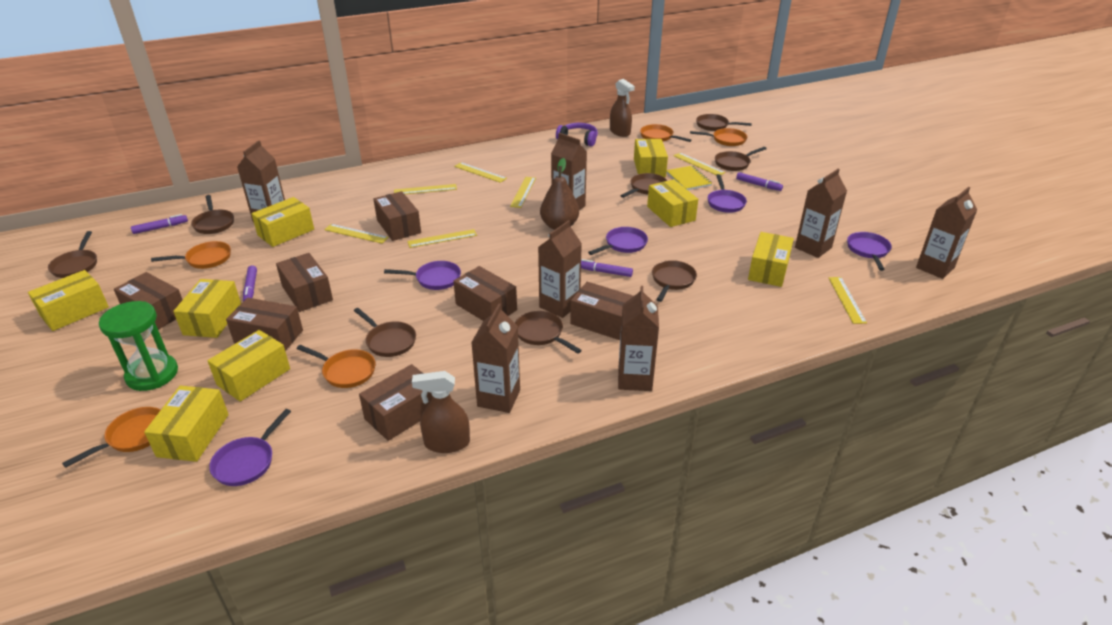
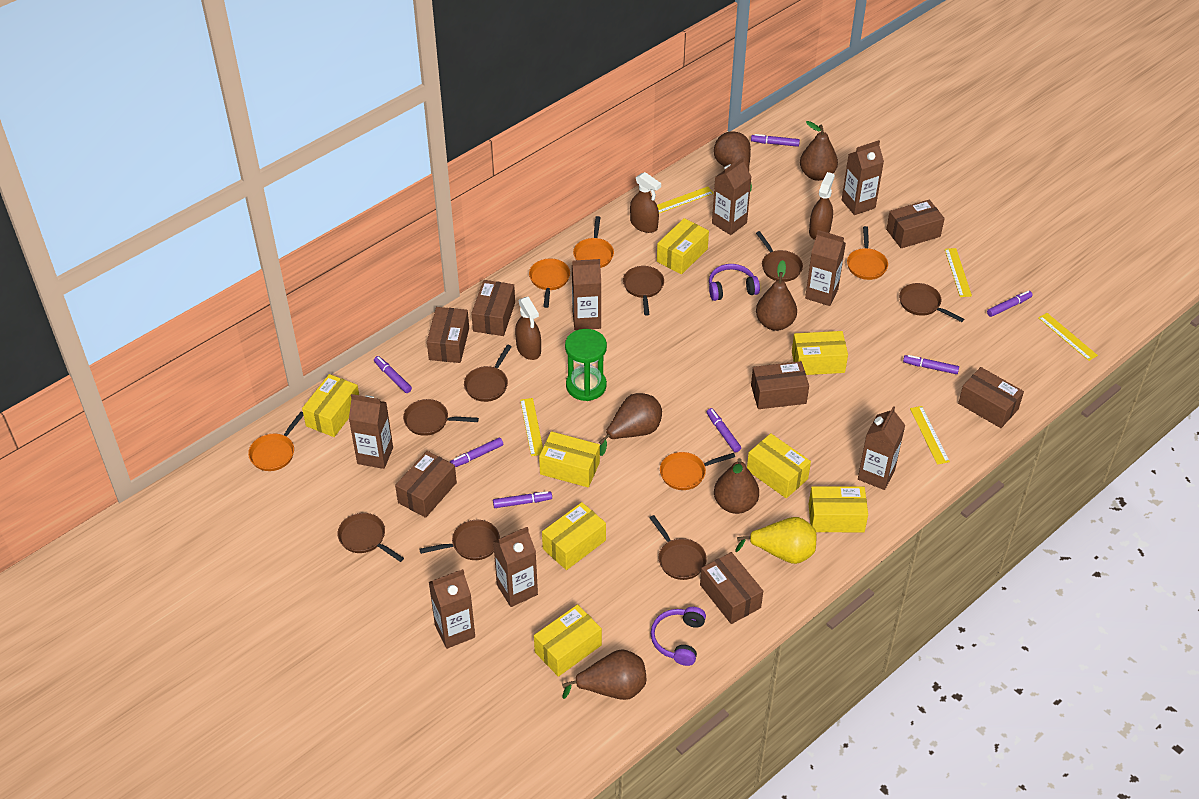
brown carton: [237,140,285,222] [471,304,520,413] [538,220,582,318] [551,133,587,210] [618,286,659,391] [795,169,847,258] [916,187,977,279] = 7 -> [349,394,393,469] [429,569,475,649] [493,527,538,607] [572,259,601,330] [712,157,752,235] [805,230,846,306] [842,140,884,215] [858,406,905,490] = 8
brown pear: [540,158,579,230] = 1 -> [562,649,646,700] [599,393,662,456] [714,131,752,192] [714,458,759,514] [756,260,797,331] [800,121,838,181] = 6
brown spray bottle: [412,371,470,453] [610,79,635,137] = 2 -> [515,296,541,360] [630,172,661,233] [809,172,835,240] = 3
purple headphones: [556,123,598,146] = 1 -> [651,607,706,666] [709,264,760,301] = 2
purple marker: [131,214,188,234] [243,265,257,302] [581,259,633,277] [736,172,783,191] = 4 -> [374,356,412,393] [450,437,503,467] [493,491,552,508] [707,408,741,452] [751,134,800,147] [903,355,959,374] [987,291,1033,317] = 7
purple pan: [209,409,291,486] [384,261,461,290] [588,227,648,255] [708,174,747,213] [847,232,892,271] = 5 -> none = 0
yellow notebook: [666,166,712,190] = 1 -> none = 0
yellow pear: none = 0 -> [735,517,816,564] = 1
yellow ruler: [324,224,389,243] [394,184,457,194] [407,229,477,248] [454,162,507,183] [510,177,536,208] [673,153,725,175] [828,277,867,324] = 7 -> [520,398,543,456] [657,187,714,213] [910,406,950,465] [945,248,972,297] [1038,313,1098,361] = 5

